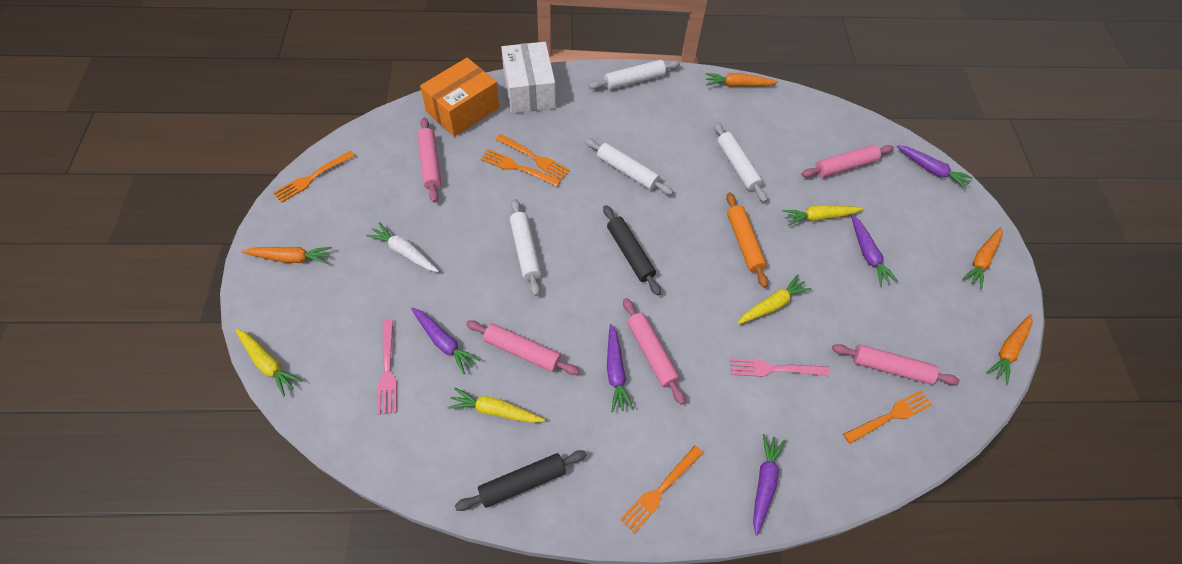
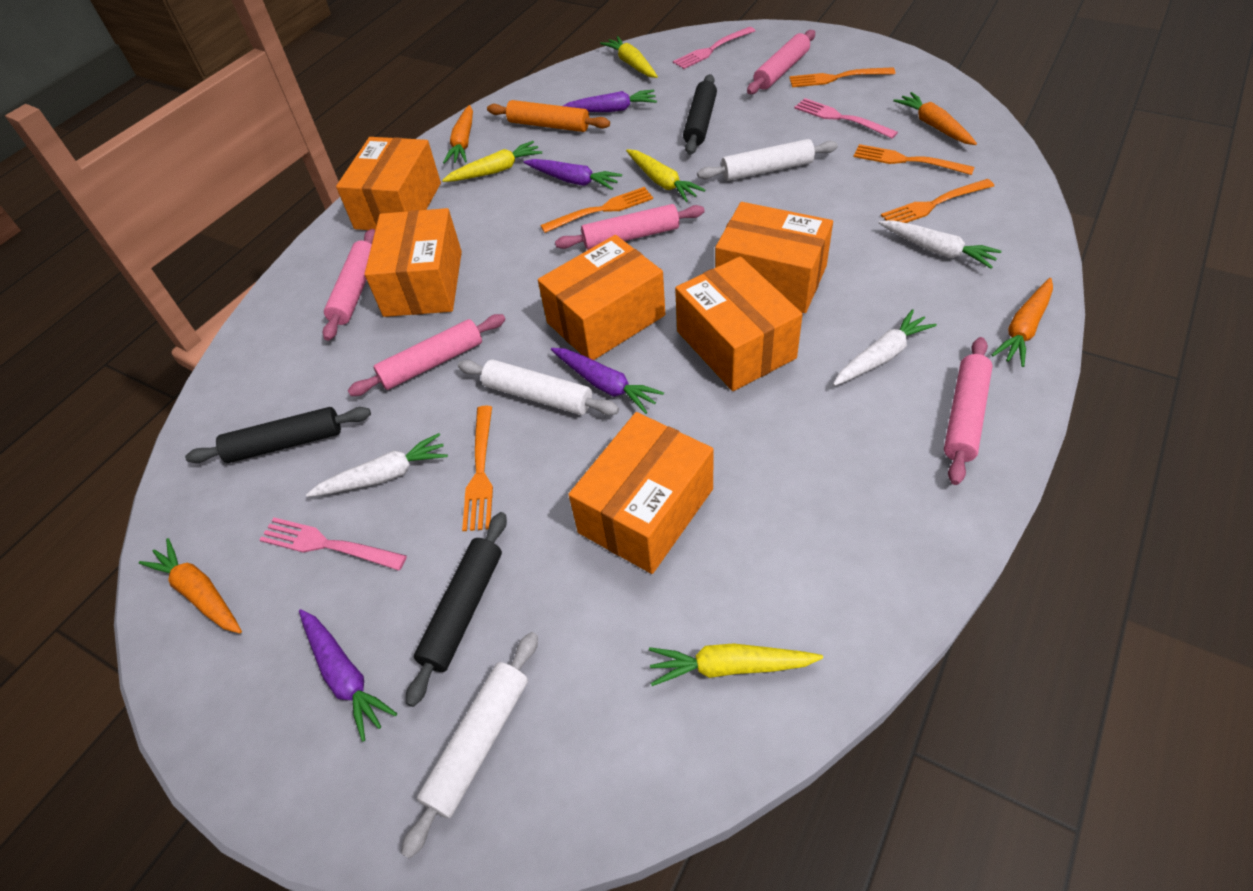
black rolling pin: [455,450,587,511] [603,205,661,296] = 2 -> [185,407,371,463] [406,512,507,707] [683,74,717,155] = 3
orange box: [420,57,499,137] = 1 -> [336,137,441,230] [365,208,462,317] [538,235,665,360] [568,412,714,574] [675,256,803,391] [715,202,833,313] = 6
pink fork: [378,320,397,415] [730,358,830,377] = 2 -> [259,517,407,570] [673,27,755,69] [794,98,898,138] = 3
purple carrot: [411,307,480,374] [607,324,634,412] [753,434,786,536] [851,215,899,286] [897,145,973,189] = 5 -> [299,609,397,742] [524,159,622,190] [551,348,664,414] [563,90,657,112] = 4
white box: [501,42,556,113] = 1 -> none = 0
white carrot: [366,222,439,272] = 1 -> [306,433,448,497] [833,309,937,386] [879,221,1002,269] = 3
white rolling pin: [510,199,541,296] [585,138,673,195] [589,60,680,90] [714,122,767,202] = 4 -> [401,632,538,859] [458,359,619,415] [697,139,838,181] = 3

